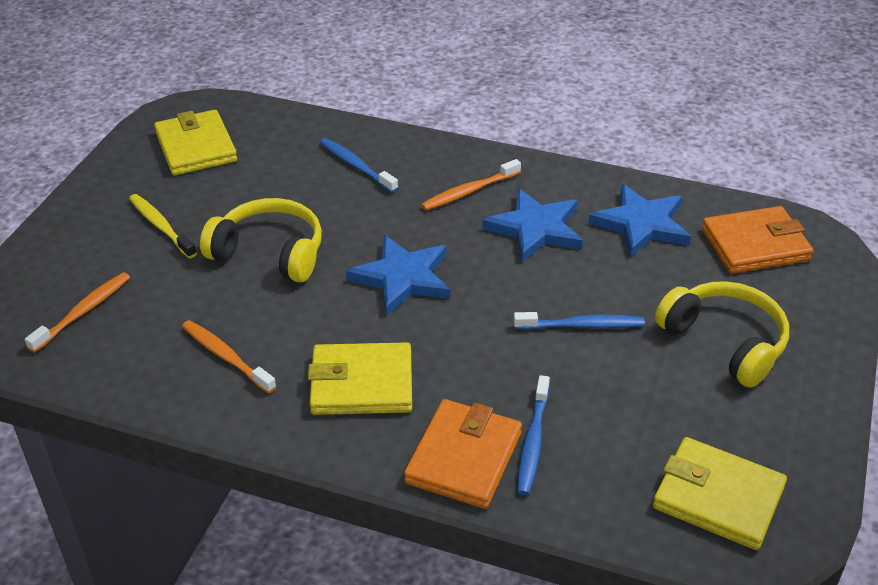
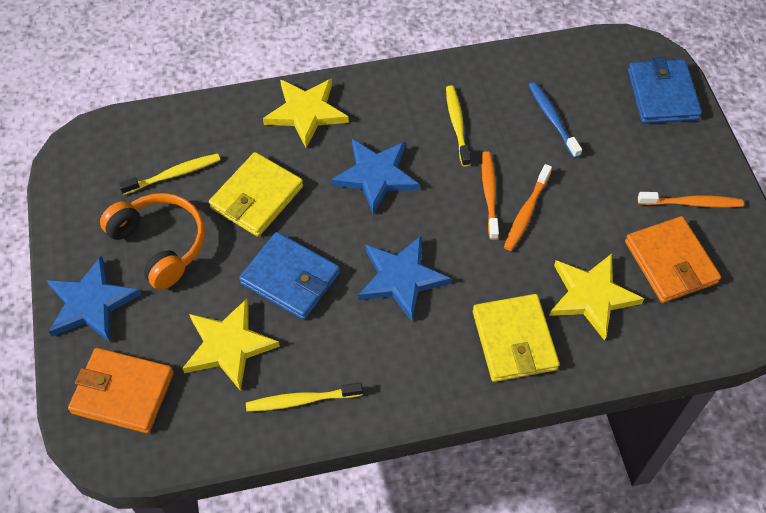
blue toothbrush: [320,138,398,193] [514,312,645,330] [517,375,550,495] = 3 -> [529,82,582,158] = 1
blue wallet: none = 0 -> [239,232,340,320] [628,57,702,124] = 2
orange headphones: none = 0 -> [100,193,205,290] = 1
yellow headphones: [200,198,322,282] [655,281,789,387] = 2 -> none = 0
yellow star: none = 0 -> [182,299,280,391] [263,78,349,148] [549,254,644,341] = 3
yellow toothbrush: [129,194,197,259] = 1 -> [118,153,220,195] [246,382,363,411] [446,85,471,167] = 3
yellow wallet: [154,110,237,175] [308,342,412,415] [653,437,787,550] = 3 -> [209,152,303,237] [473,294,560,382] = 2

